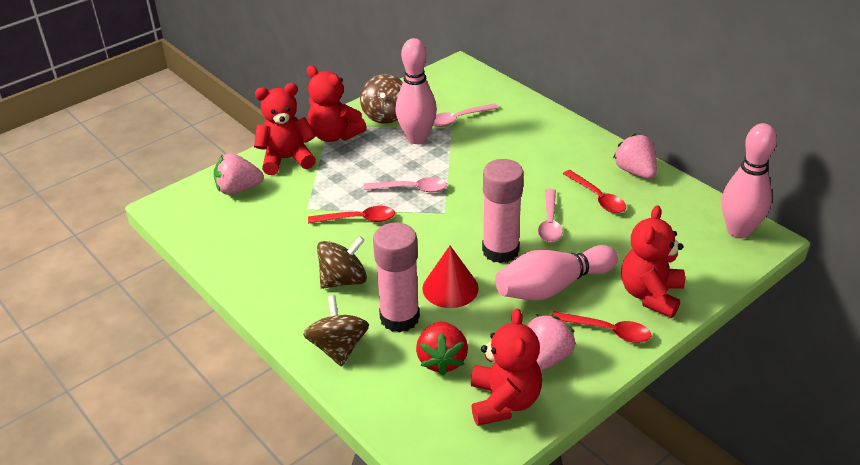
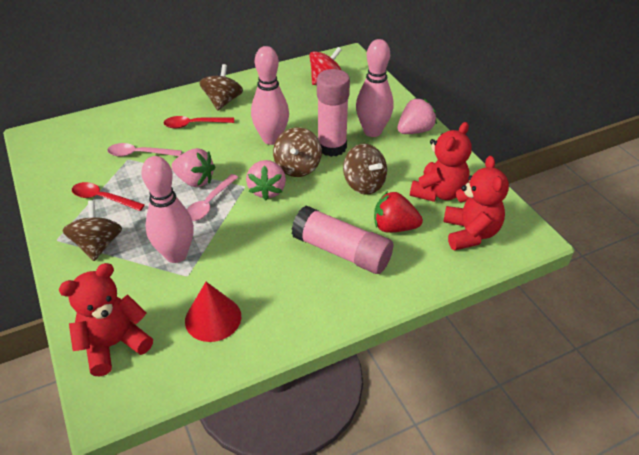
brown spinning top: [303,295,369,367] [317,236,367,289] [360,74,403,124] = 3 -> [62,200,122,261] [200,64,243,110] [273,127,322,177] [343,144,387,195] = 4
pink spoon: [363,177,447,192] [433,103,499,127] [538,189,563,242] = 3 -> [107,143,182,157] [187,174,239,221] = 2
red spinning top: none = 0 -> [309,47,342,85] = 1
red spoon: [308,206,395,224] [552,312,651,343] [563,170,626,213] = 3 -> [72,182,145,211] [164,116,234,128] = 2
red teddy bear: [254,83,316,175] [307,66,367,142] [471,309,542,426] [621,205,685,318] = 4 -> [59,263,153,376] [410,122,472,202] [444,156,509,250] = 3

